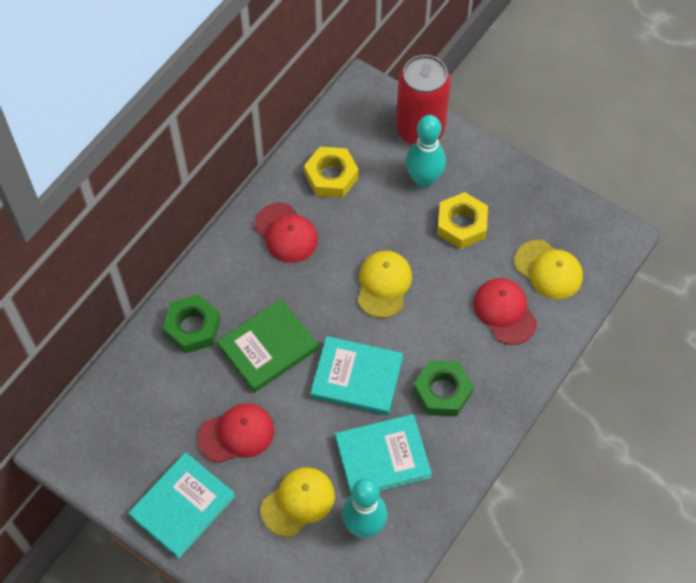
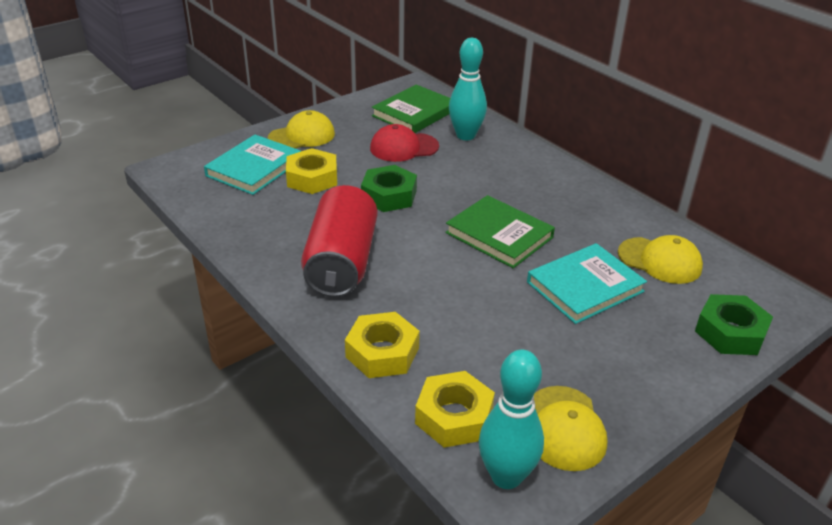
green book: [217,299,318,393] = 1 -> [372,84,450,133] [445,195,555,268] = 2
red cap: [197,403,274,463] [255,203,318,263] [473,278,537,345] = 3 -> [370,124,439,162] = 1
turquoise book: [128,452,235,559] [310,336,403,415] [335,414,432,495] = 3 -> [204,135,301,195] [527,243,647,324] = 2
yellow nut: [304,147,359,198] [437,192,488,249] = 2 -> [286,148,337,194] [345,312,420,378] [415,371,495,448] = 3

